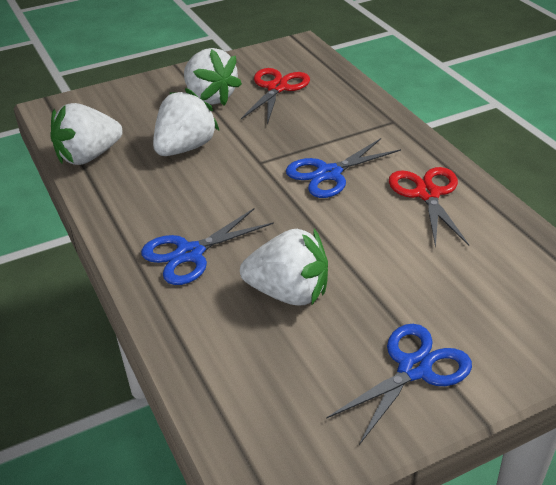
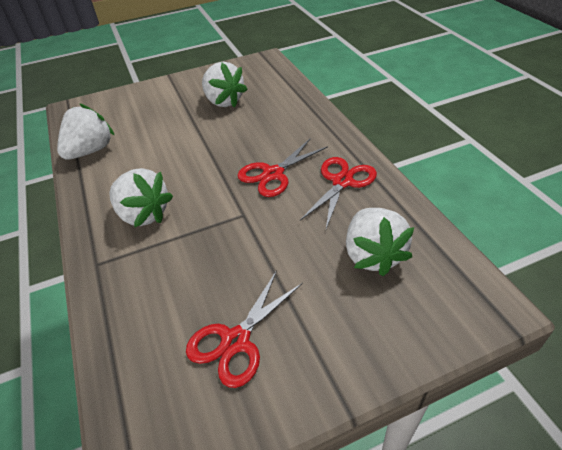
blue scissors: [141,208,274,285] [286,138,401,198] [326,324,472,445] = 3 -> none = 0
red scissors: [241,68,310,125] [389,167,469,248] = 2 -> [186,270,303,388] [237,138,328,197] [300,157,377,229] = 3

